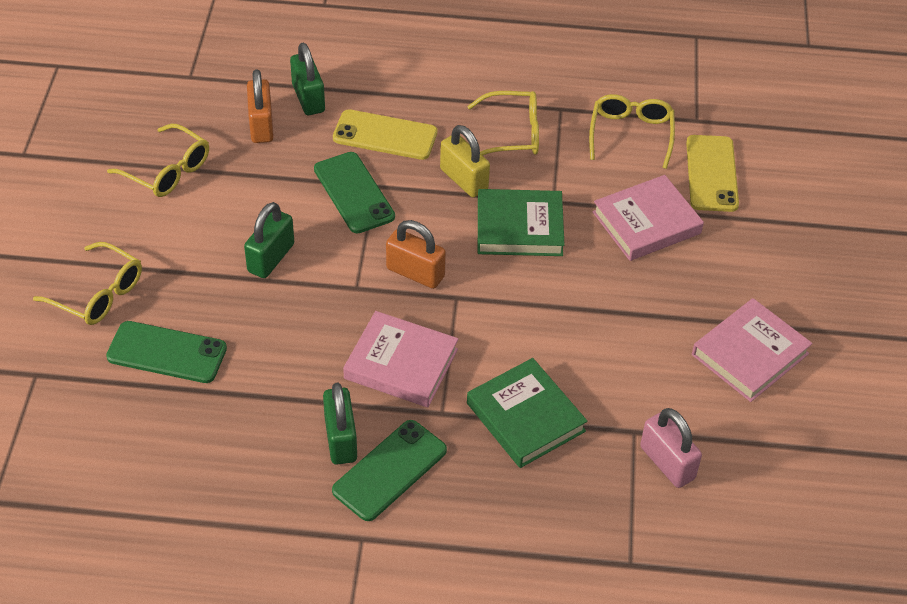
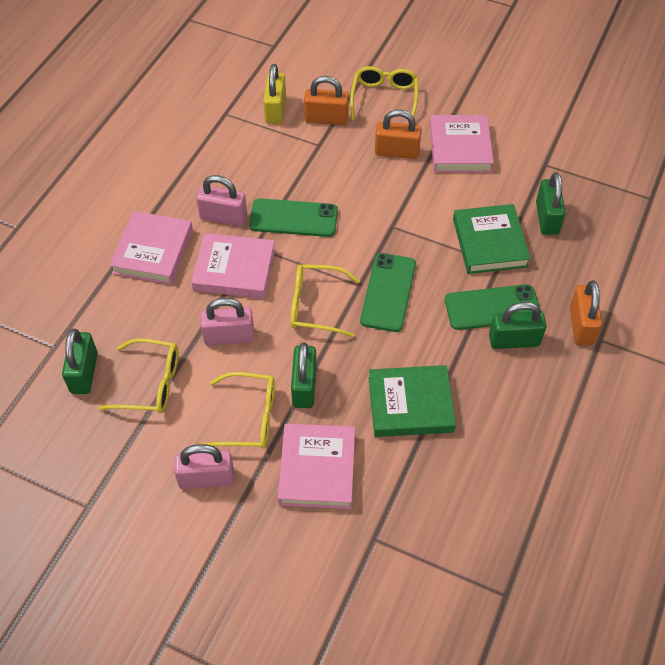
green padlock: [244,202,294,278] [290,43,325,115] [323,383,357,465] = 3 -> [62,329,98,394] [291,342,316,408] [489,302,546,349] [536,172,565,235] = 4
orange padlock: [247,69,274,143] [386,220,446,289] = 2 -> [304,76,349,125] [375,109,422,159] [570,281,602,345] = 3
pink book: [343,311,458,407] [593,175,704,261] [692,298,812,402] = 3 -> [109,211,193,285] [191,233,275,298] [278,423,355,509] [430,115,494,172] = 4
pink padlock: [640,408,702,488] = 1 -> [174,444,234,489] [196,175,247,226] [200,298,255,346] = 3
yellow phone: [333,109,437,160] [686,135,739,212] = 2 -> none = 0

